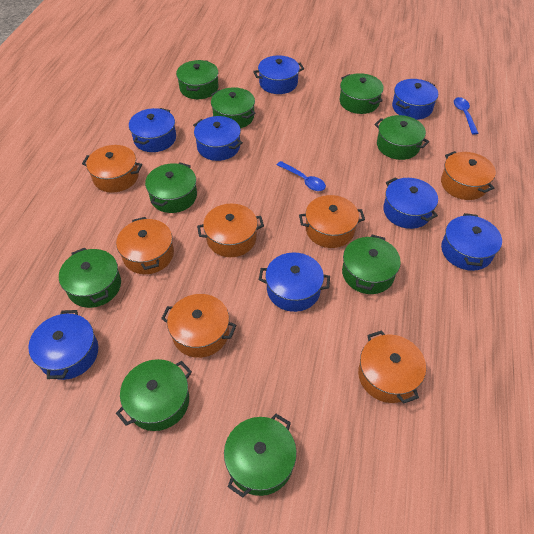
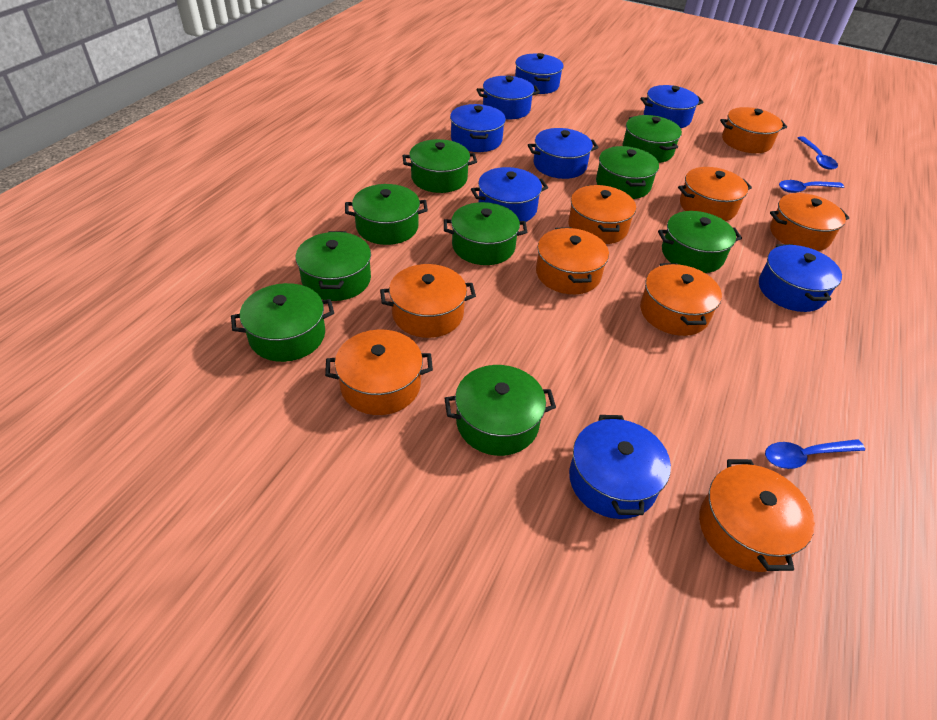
blue spoon: [277,161,326,191] [454,97,479,135] = 2 -> [765,439,865,469] [779,180,844,193] [798,136,838,170] = 3
orange pot: [82,145,142,193] [116,217,174,274] [161,294,236,358] [197,204,264,257] [299,195,365,248] [358,330,426,403] [441,151,496,200] = 7 -> [325,330,433,415] [380,264,476,338] [536,227,609,294] [568,185,636,244] [640,263,722,336] [678,167,752,221] [699,459,815,572] [720,107,787,153] [770,193,849,251] = 9

